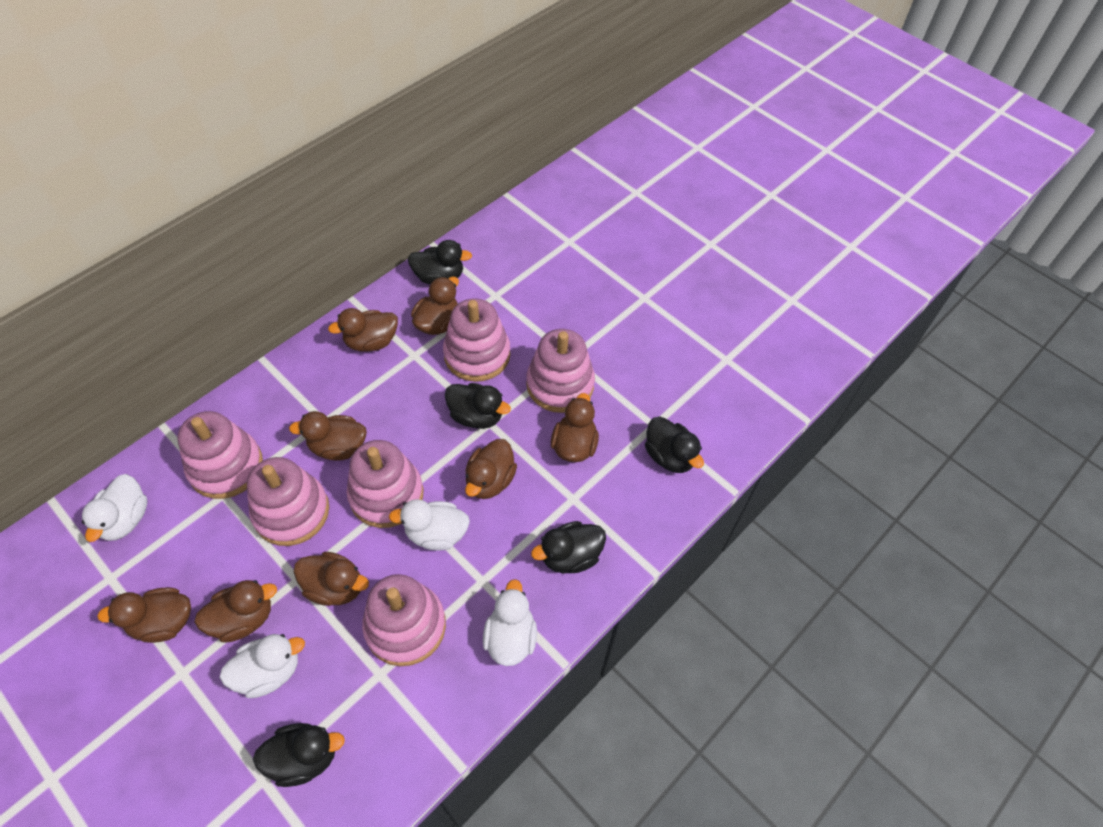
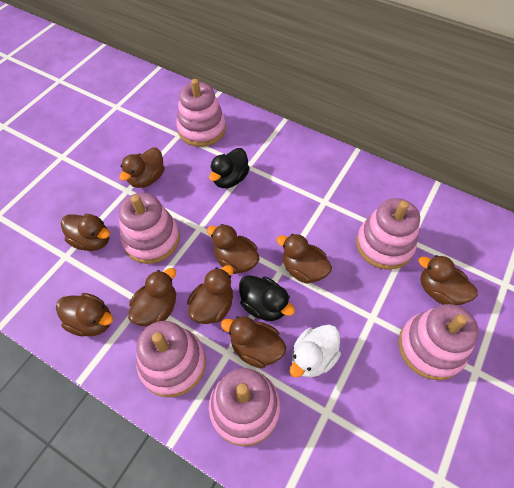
black duck: [253,723,345,787] [408,240,472,284] [445,383,511,429] [531,521,606,573] [645,416,704,473] = 5 -> [209,148,250,188] [239,275,295,321] = 2
brown duck: [97,587,191,643] [194,580,277,643] [289,411,367,461] [294,552,369,606] [328,308,398,352] [411,277,459,335] [465,439,517,499] [551,393,599,462] = 8 -> [56,293,113,336] [61,213,110,251] [119,147,165,188] [128,268,176,326] [187,265,233,324] [207,224,260,274] [221,316,286,368] [276,234,332,284] [418,255,478,305] = 9
white duck: [82,474,147,542] [220,634,305,698] [389,499,470,551] [483,579,537,666] = 4 -> [290,325,341,378] = 1

